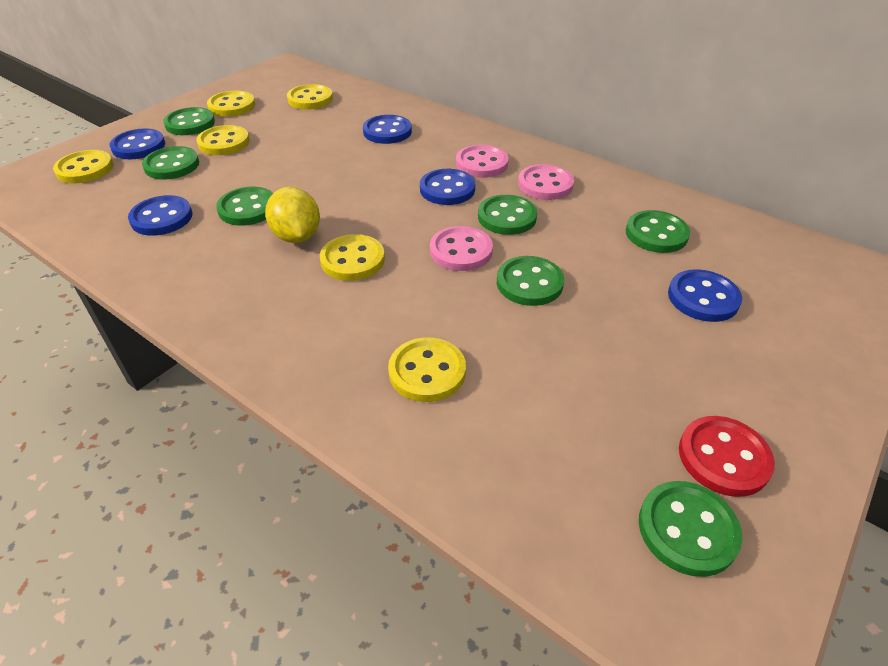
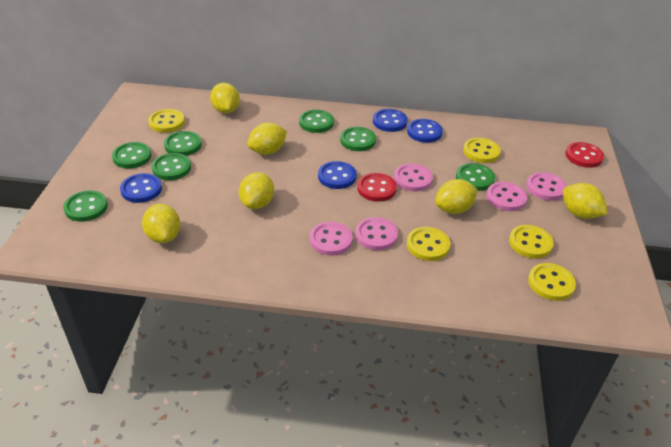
blue button: [110,128,165,159] [128,195,193,236] [363,115,412,144] [420,169,475,205] [668,269,742,322] = 5 -> [120,173,162,203] [318,161,357,189] [373,109,408,132] [407,119,443,143] = 4
pink button: [430,226,493,271] [456,145,509,178] [518,164,574,200] = 3 -> [310,222,353,256] [355,217,398,250] [394,164,433,191] [486,182,528,211] [526,172,567,201] = 5
red button: [679,416,775,497] = 1 -> [357,173,397,202] [565,142,604,168] = 2
yellow button: [53,150,113,183] [196,125,250,155] [207,91,255,117] [287,84,333,110] [320,234,385,281] [388,337,466,402] = 6 -> [148,109,185,133] [407,227,450,261] [463,138,501,163] [509,225,554,258] [528,263,576,301] = 5
yellow lemon: [265,187,320,243] = 1 -> [142,204,180,243] [210,83,240,114] [239,172,274,209] [247,123,287,155] [435,179,478,214] [563,183,608,219] = 6

